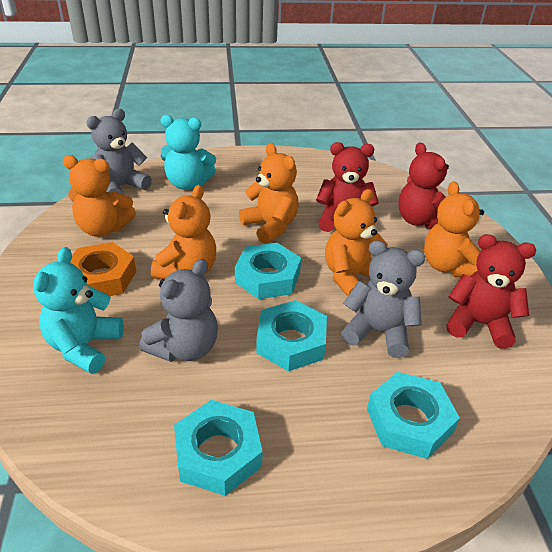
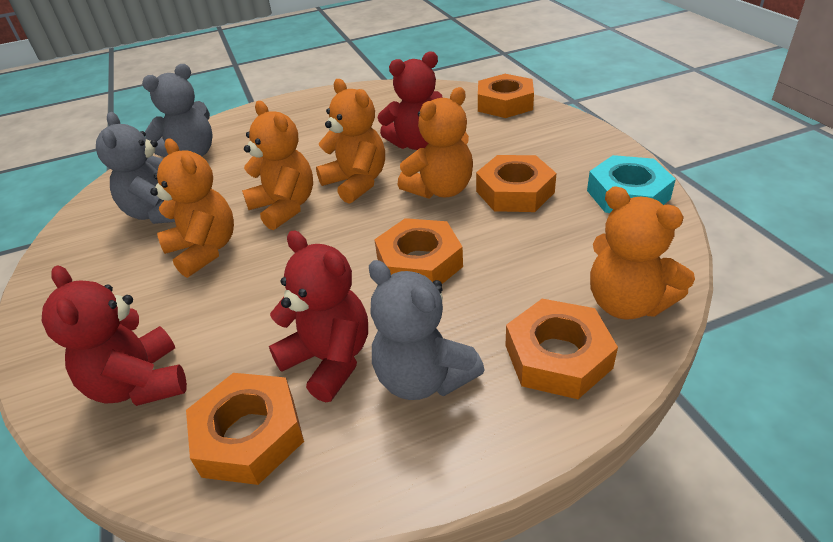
orange nut: [70,242,136,296] = 1 -> [186,373,304,485] [374,218,463,284] [476,155,557,212] [478,74,534,118] [505,299,618,399] = 5
turquoise nut: [174,400,263,496] [235,243,301,299] [256,300,327,371] [367,372,460,459] = 4 -> [587,155,676,213] = 1
turquoise teddy bear: [33,247,124,374] [160,115,216,190] = 2 -> none = 0

